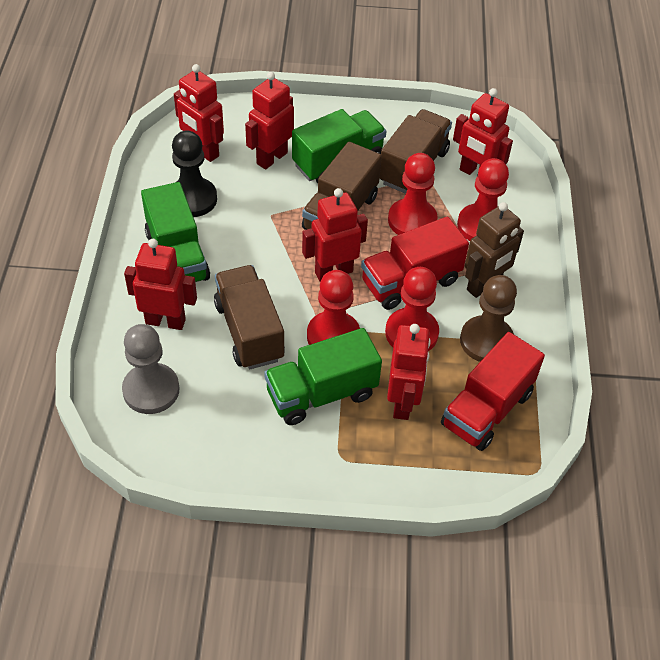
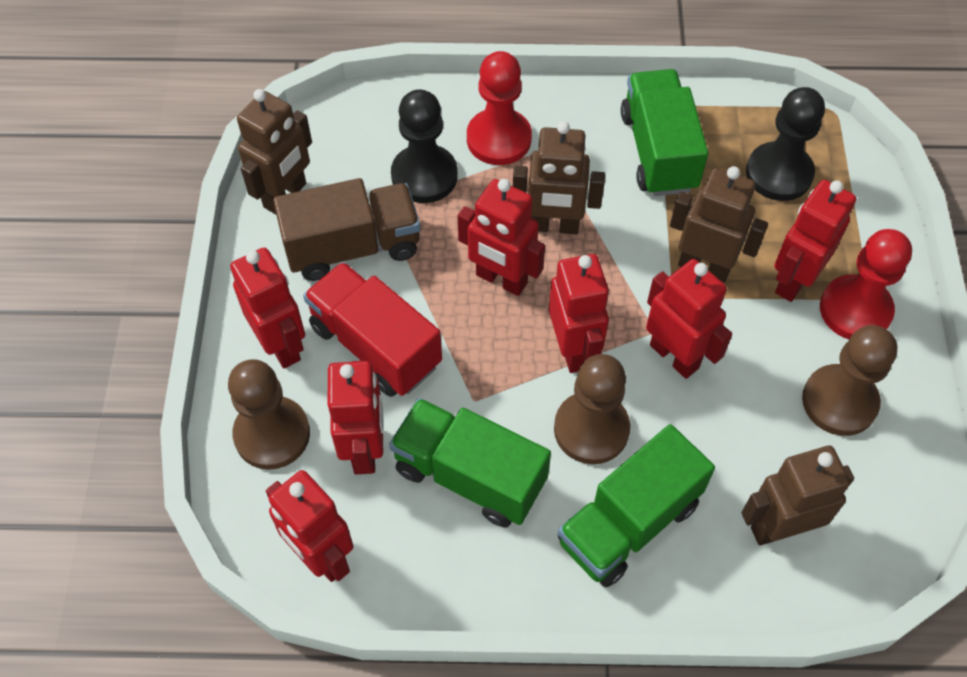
black pawn: [172,131,217,217] = 1 -> [391,89,458,203] [746,87,825,201] = 2
brown pawn: [460,275,517,362] = 1 -> [228,359,310,470] [554,354,630,464] [802,325,898,436] = 3
brown robot: [465,202,524,298] = 1 -> [237,89,312,214] [513,121,605,234] [670,166,768,283] [741,446,854,546] = 4
brown truck: [214,265,285,369] [302,142,382,230] [379,109,452,194] = 3 -> [273,178,420,281] = 1
grey pawn: [122,324,180,414] = 1 -> none = 0
red pawn: [307,270,360,345] [385,267,439,351] [388,153,438,235] [457,158,509,241] = 4 -> [467,51,532,165] [820,229,912,339] = 2
red robot: [124,239,197,330] [174,64,224,162] [245,72,294,170] [302,188,368,282] [387,324,431,420] [453,88,513,176] = 6 -> [230,248,305,368] [266,470,353,582] [328,361,383,474] [458,179,545,296] [549,254,609,373] [646,259,732,379] [774,180,856,302] = 7
red truck: [361,217,469,310] [441,332,545,451] = 2 -> [303,262,442,397] = 1

